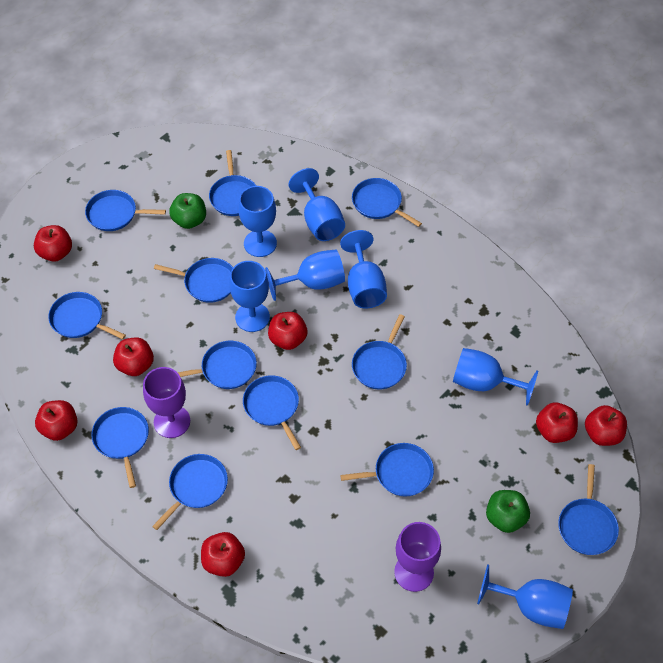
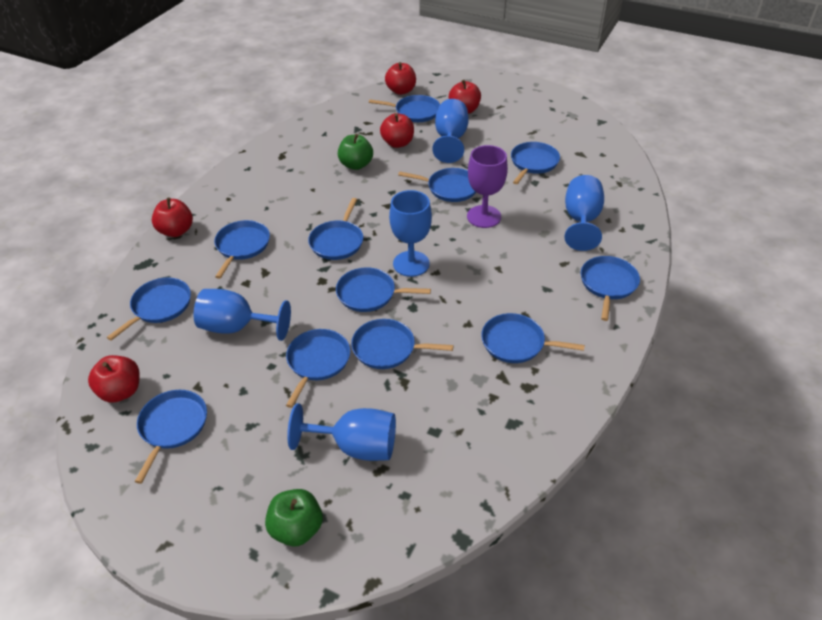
blue goblet: [229,261,270,332] [238,186,277,257] [265,249,345,301] [288,168,345,241] [340,230,387,308] [453,348,538,406] [477,564,573,629] = 7 -> [194,289,291,341] [287,403,396,461] [389,190,432,277] [432,99,469,163] [564,175,604,251] = 5
purple goblet: [143,367,190,438] [394,522,441,592] = 2 -> [467,145,508,228] = 1
red apple: [34,225,72,262] [35,400,77,441] [113,338,154,376] [201,532,245,577] [268,312,307,350] [536,402,578,443] [585,405,627,446] = 7 -> [88,355,140,403] [152,198,193,237] [380,113,414,148] [385,62,416,95] [449,80,481,114] = 5

